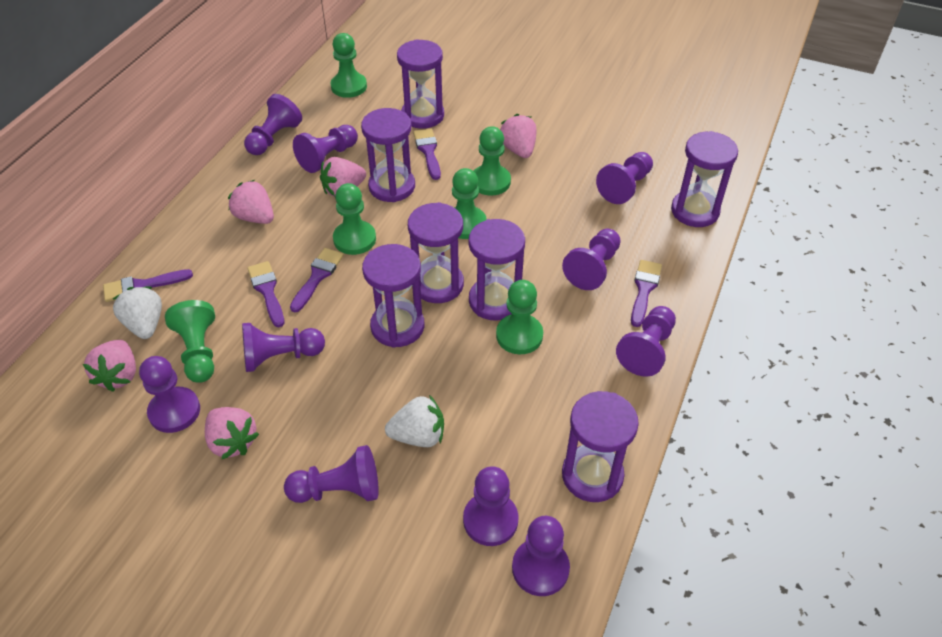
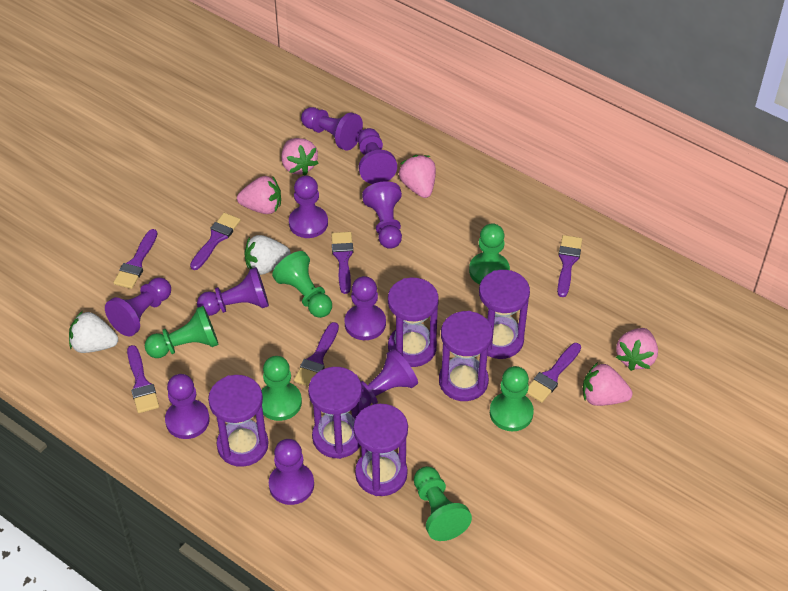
purple brush: [103,269,193,302] [247,261,284,327] [290,248,344,312] [413,128,441,180] [631,260,662,327] = 5 -> [113,229,157,289] [127,345,159,413] [190,213,241,270] [294,322,339,387] [331,232,353,294] [527,343,581,403] [557,235,582,297] = 7
purple hourglass: [361,108,415,202] [362,244,424,348] [397,39,444,129] [408,202,464,303] [469,219,525,321] [562,391,639,502] [671,131,738,227] = 7 -> [208,375,269,467] [308,367,362,459] [353,404,408,496] [388,278,439,367] [439,311,493,401] [479,270,530,359] = 6

